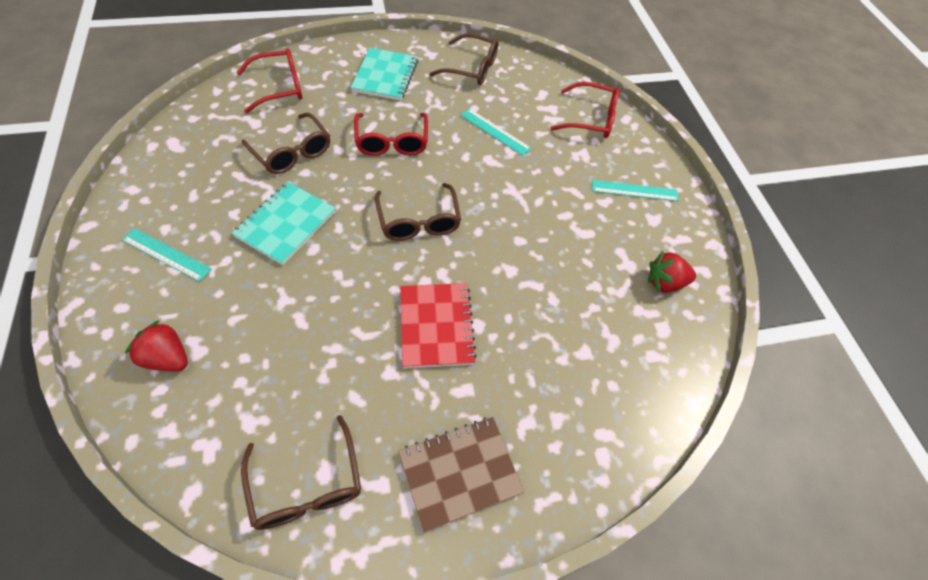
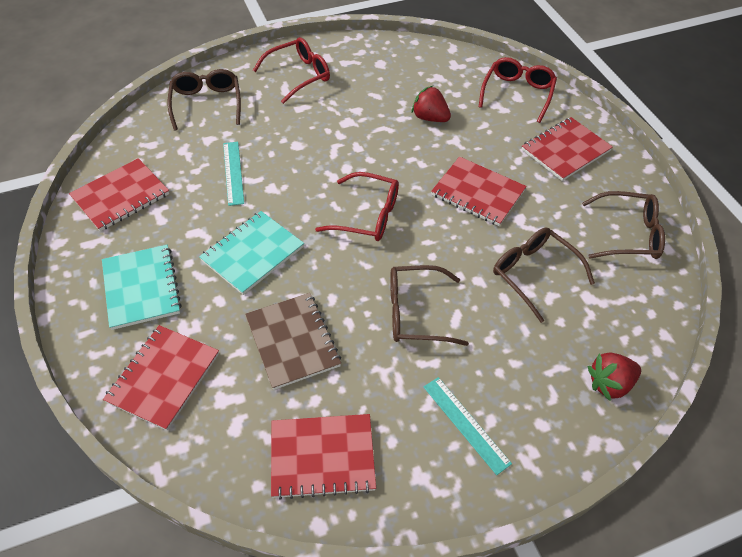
red notebook: [400,283,477,368] = 1 -> [69,158,169,231] [103,325,219,431] [271,414,376,500] [431,157,527,226] [522,117,613,181] = 5
turquoise ruler: [122,228,212,282] [460,108,532,156] [592,180,679,201] = 3 -> [223,142,244,206] [424,377,512,475] = 2

